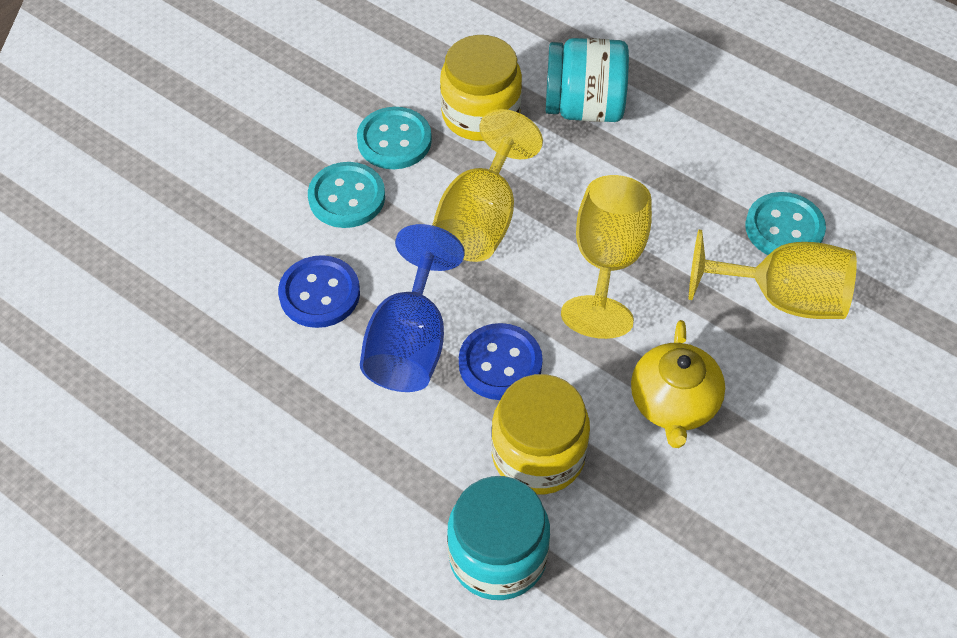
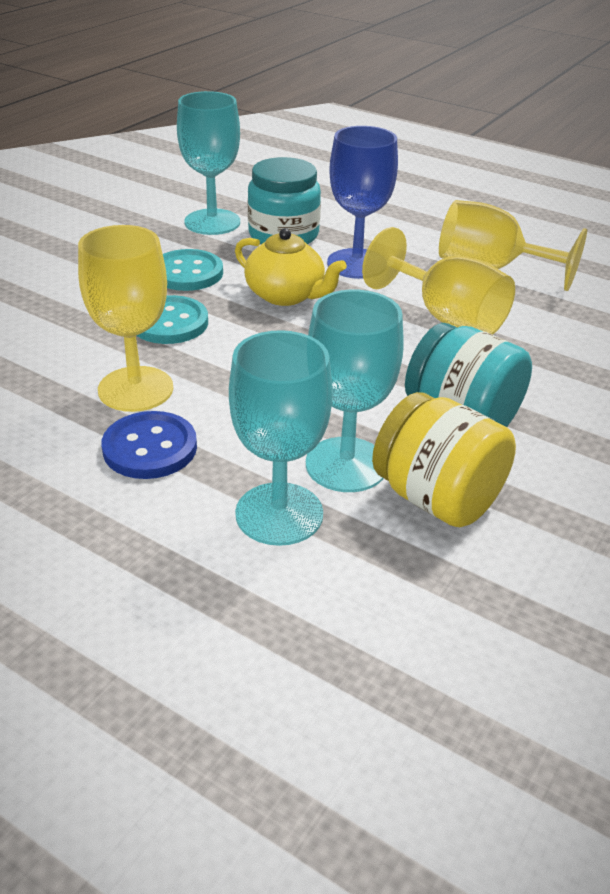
blue button: [278,255,360,328] [459,323,543,400] = 2 -> [102,411,197,479] = 1
turquoise button: [308,162,385,228] [357,107,432,169] [745,192,826,255] = 3 -> [136,295,208,344] [163,249,223,291] = 2
turquoise goblet: none = 0 -> [177,91,240,235] [229,330,333,546] [306,290,404,492] = 3
yellow jar: [440,35,522,141] [491,374,590,494] = 2 -> [372,392,516,527] = 1

